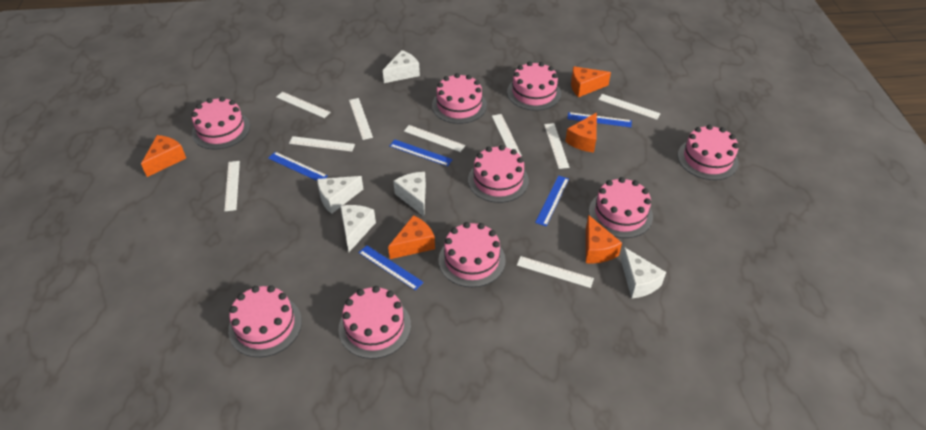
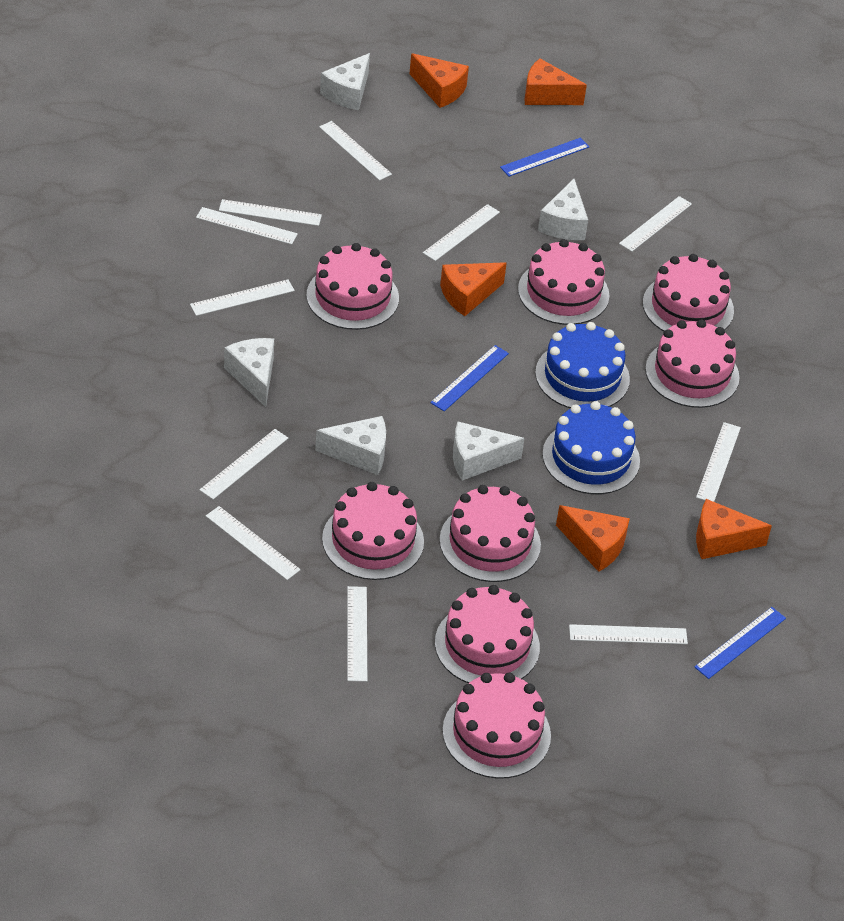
blue cake: none = 0 -> [535,322,630,408] [542,401,640,494] = 2
blue ruler: [268,152,328,181] [359,245,424,291] [390,139,453,166] [535,176,569,226] [567,112,632,127] = 5 -> [430,345,509,411] [500,137,589,177] [695,607,786,679] = 3
pink cake: [192,97,250,150] [228,285,302,357] [338,286,411,359] [432,73,487,124] [438,222,506,287] [468,145,529,203] [507,61,561,111] [589,177,653,238] [678,124,739,180] = 9 -> [306,243,399,330] [322,482,424,580] [435,585,540,683] [440,485,541,582] [442,672,551,779] [518,239,609,325] [643,254,734,331] [645,319,739,408] = 8
white ruler: [224,161,240,211] [276,92,331,118] [289,136,355,152] [349,98,373,140] [404,125,465,152] [492,114,522,156] [517,256,594,288] [544,123,569,169] [598,94,661,120] = 9 -> [190,279,295,316] [196,207,298,245] [200,429,288,499] [206,506,301,580] [219,199,322,226] [319,121,392,181] [347,586,367,682] [423,204,500,261] [569,624,688,644] [619,196,692,252] [696,422,741,502] = 11

